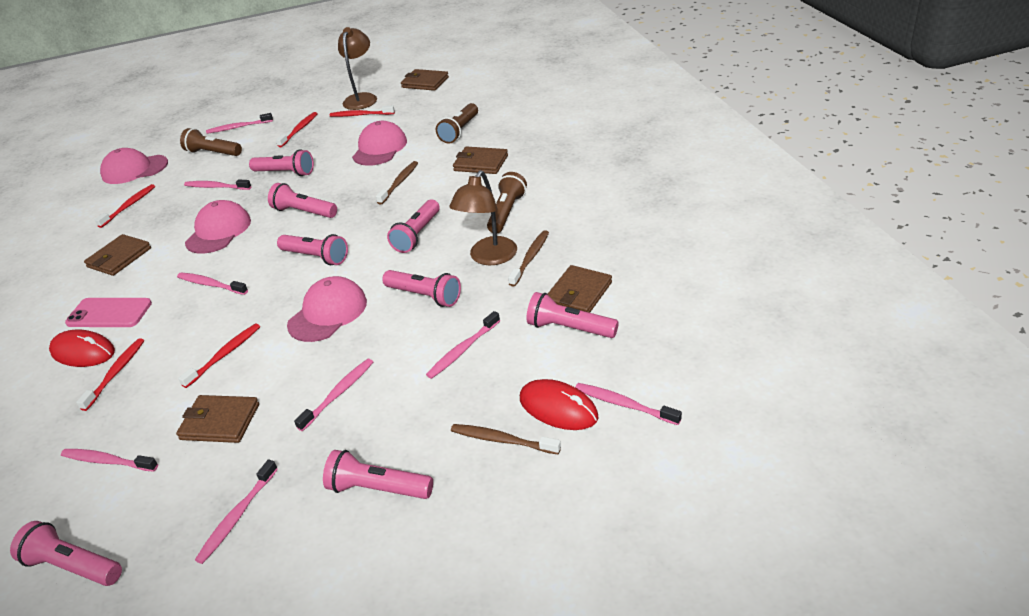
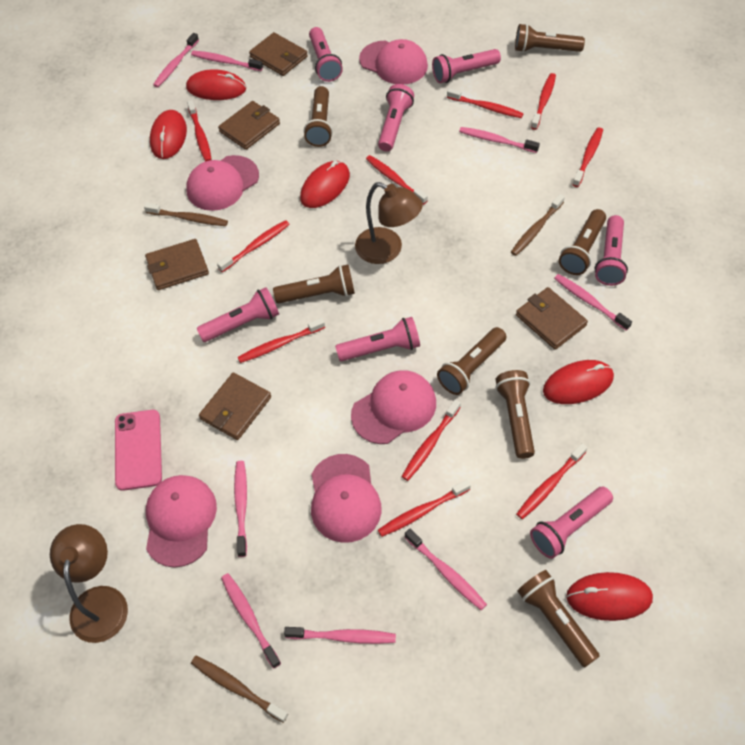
brown flashlight: [180,128,242,156] [436,103,478,144] [487,172,527,233] = 3 -> [273,265,355,303] [304,86,333,147] [437,327,507,395] [496,370,535,459] [515,24,585,52] [518,570,600,667] [559,209,606,275] = 7
pink cap: [100,148,168,184] [185,200,251,254] [287,276,367,342] [352,121,407,166] = 4 -> [146,475,217,568] [186,155,259,211] [311,454,382,543] [351,370,436,444] [359,39,428,85] = 5
pink flashlight: [10,521,122,586] [249,149,314,176] [268,183,337,218] [277,234,348,265] [323,450,433,499] [382,270,461,307] [387,200,440,253] [526,292,619,338] = 8 -> [196,287,279,342] [309,27,343,82] [335,317,420,361] [378,84,414,152] [432,49,501,83] [530,486,613,559] [595,215,628,286] = 7
red mouse: [49,329,115,367] [520,379,599,430] = 2 -> [150,110,187,159] [186,69,246,100] [300,161,350,208] [543,360,614,404] [566,572,653,621] = 5
red toothbrush: [76,338,144,411] [95,184,155,228] [178,324,260,388] [276,112,318,147] [330,105,395,117] = 5 -> [187,100,212,161] [217,220,290,272] [238,318,325,363] [366,155,428,205] [378,480,471,537] [401,399,461,481] [447,88,524,118] [516,443,587,519] [531,73,556,130] [572,127,603,187] = 10

